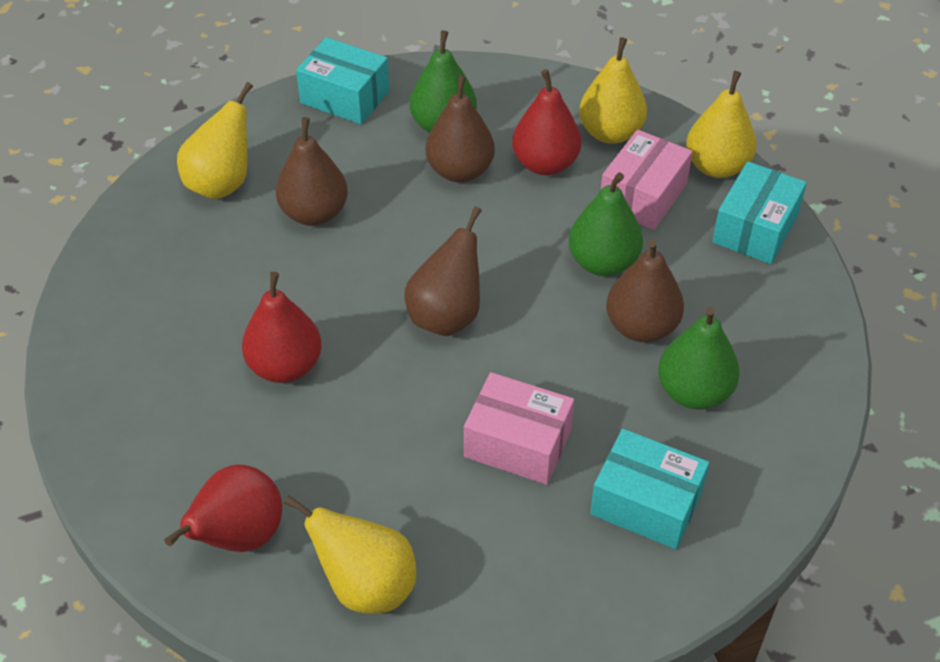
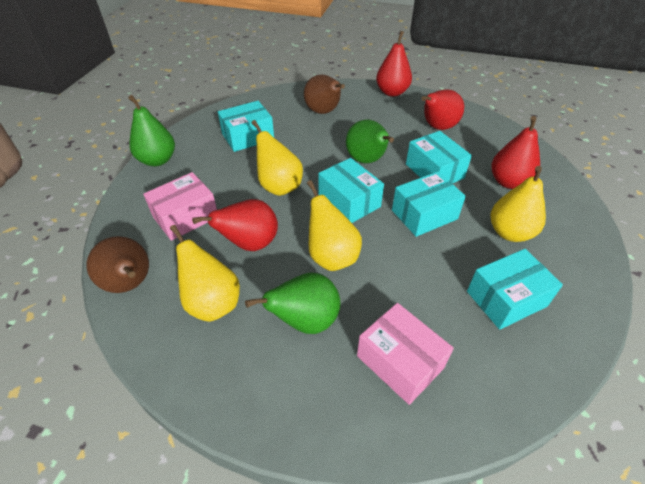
brown pear: [276,117,348,226] [405,206,481,336] [426,75,495,183] [606,240,684,342] = 4 -> [86,236,149,293] [304,75,345,114] = 2
red pear: [164,464,282,552] [242,272,322,383] [512,69,581,175] = 3 -> [192,199,278,251] [376,31,412,97] [421,89,464,130] [491,116,540,189] = 4
turquoise box: [296,37,389,124] [590,429,709,549] [712,161,807,264] = 3 -> [218,101,274,152] [318,158,384,223] [392,171,466,237] [406,131,472,183] [467,249,563,330] = 5

